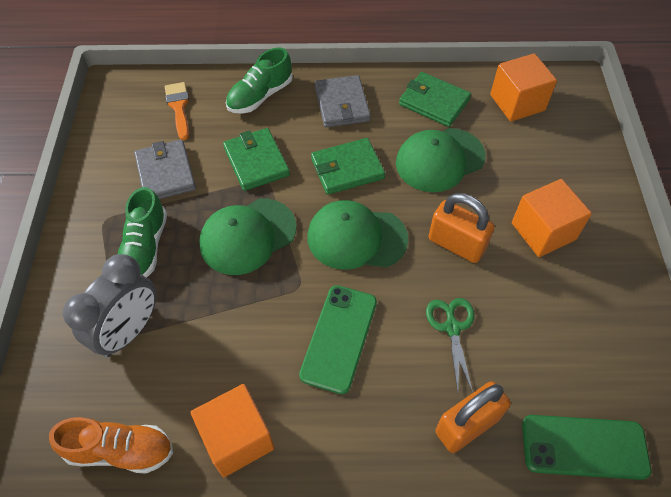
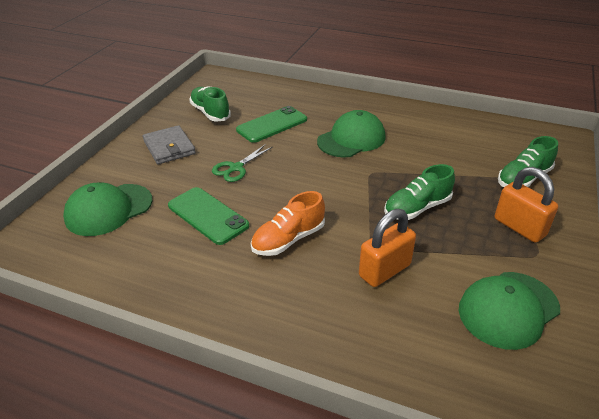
green shoe: [118,187,167,278] [226,47,293,114] = 2 -> [189,86,231,122] [384,164,455,220] [498,136,558,187] = 3
green wallet: [223,128,290,191] [311,138,385,195] [399,72,471,127] = 3 -> none = 0
grey clock: [63,254,156,357] = 1 -> none = 0
grey wallet: [134,139,196,199] [315,75,371,128] = 2 -> [143,125,196,164] = 1
orange brush: [165,82,189,140] = 1 -> none = 0
orange cube: [191,384,275,477] [490,53,557,122] [512,179,592,257] = 3 -> none = 0

